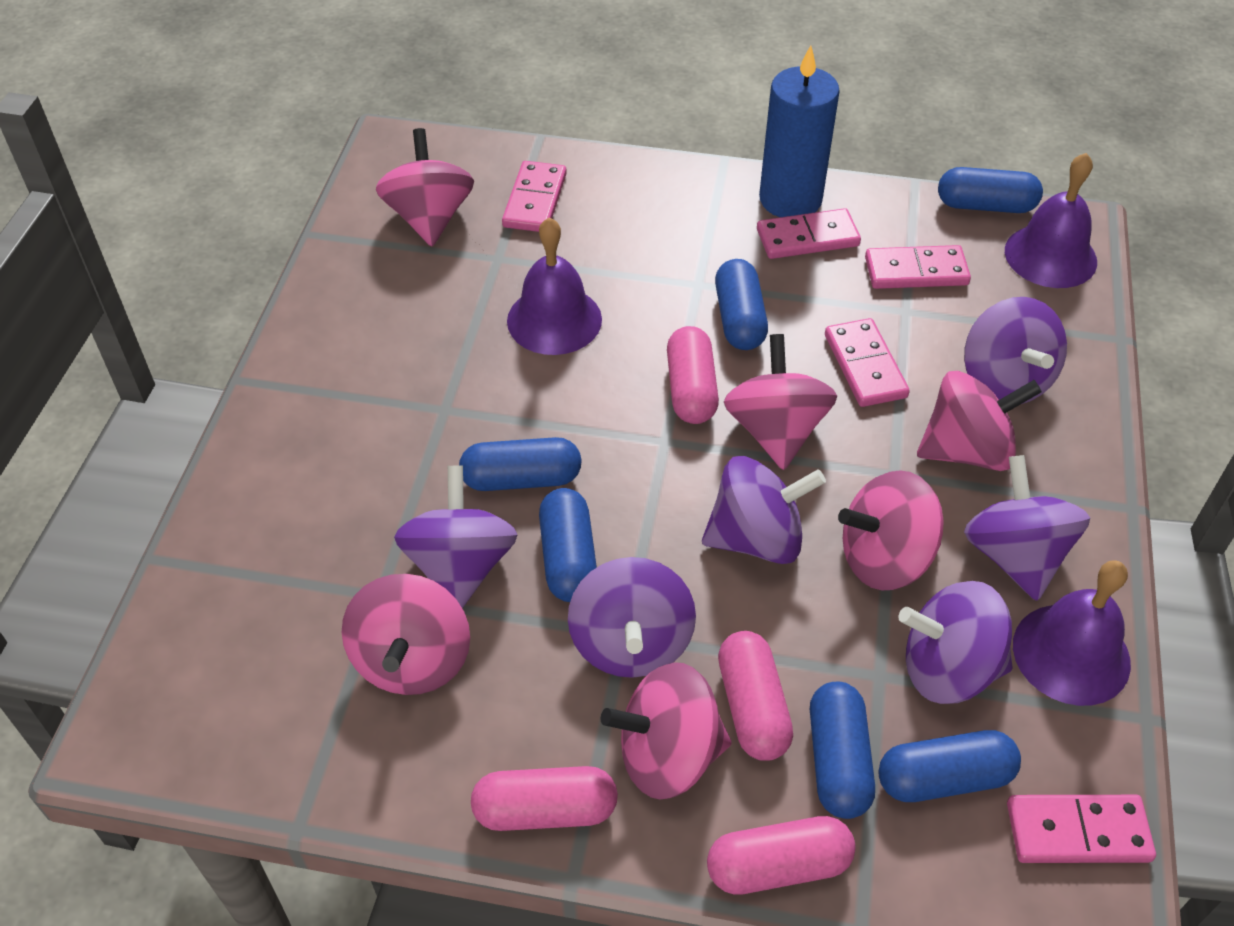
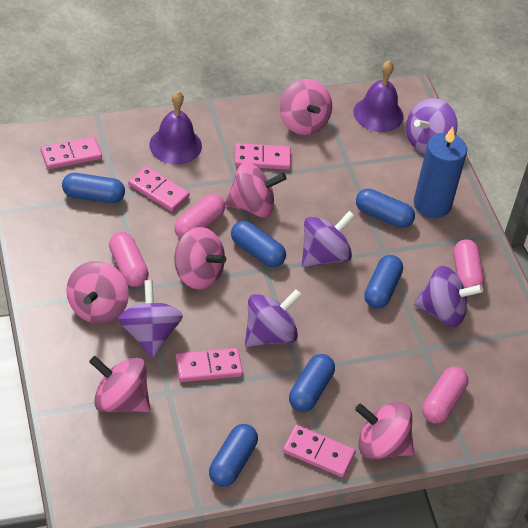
purple bell: [507,217,602,355] [1005,153,1097,288] [1013,560,1131,706] = 3 -> [149,91,202,164] [353,60,404,132] = 2
purple spinning top: [394,466,518,609] [568,557,696,678] [702,456,826,564] [899,581,1012,704] [964,297,1067,404] [964,455,1090,601] = 6 -> [118,280,183,358] [245,289,302,347] [302,211,355,267] [406,98,458,154] [414,266,483,327] = 5

